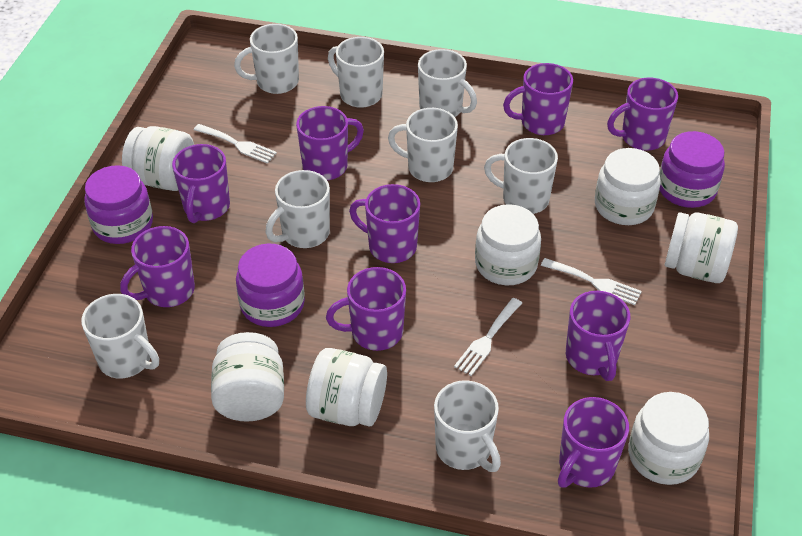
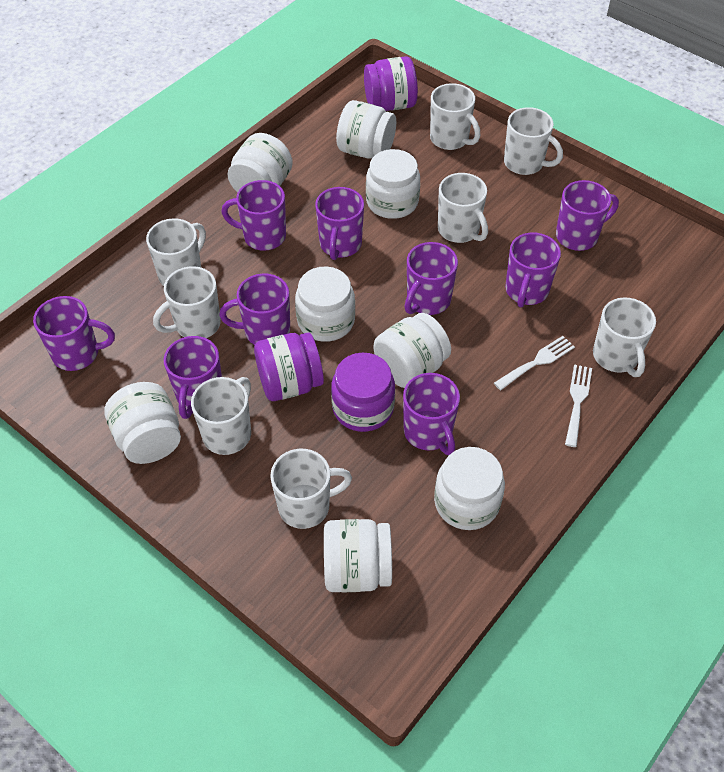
white fork: [194,124,277,164] [454,298,522,376] [541,258,642,305] = 3 -> [494,336,575,390] [565,364,592,447] = 2
white jar: [122,126,194,191] [211,332,284,422] [306,348,387,427] [475,204,541,285] [595,148,661,225] [628,392,709,485] [665,212,738,283] = 7 -> [104,382,181,464] [228,133,293,193] [295,266,355,342] [324,519,392,593] [336,100,396,159] [366,149,420,219] [374,313,451,388] [434,447,505,530] = 8

